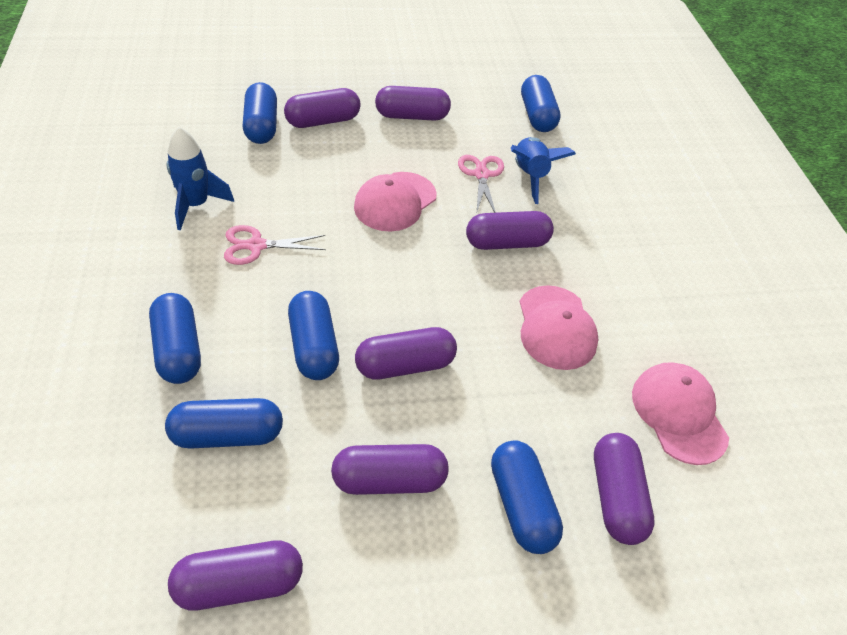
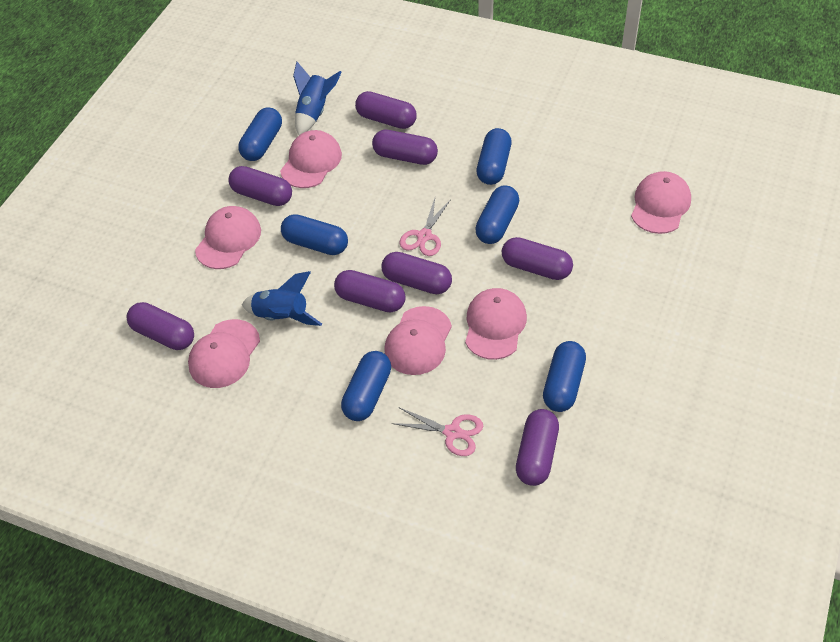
pink cap: [354,172,437,232] [519,285,599,370] [632,362,729,465] = 3 -> [188,319,260,388] [195,206,261,269] [280,130,342,188] [385,306,452,375] [465,288,527,360] [631,171,691,234] = 6
purple capsule: [168,541,303,611] [284,88,360,128] [331,444,449,495] [355,327,457,380] [375,86,451,121] [466,211,554,250] [594,433,655,545] = 7 -> [127,302,194,350] [228,166,292,206] [334,270,406,313] [355,91,417,129] [372,130,438,165] [382,252,452,294] [502,237,573,280] [516,409,559,486] = 8

